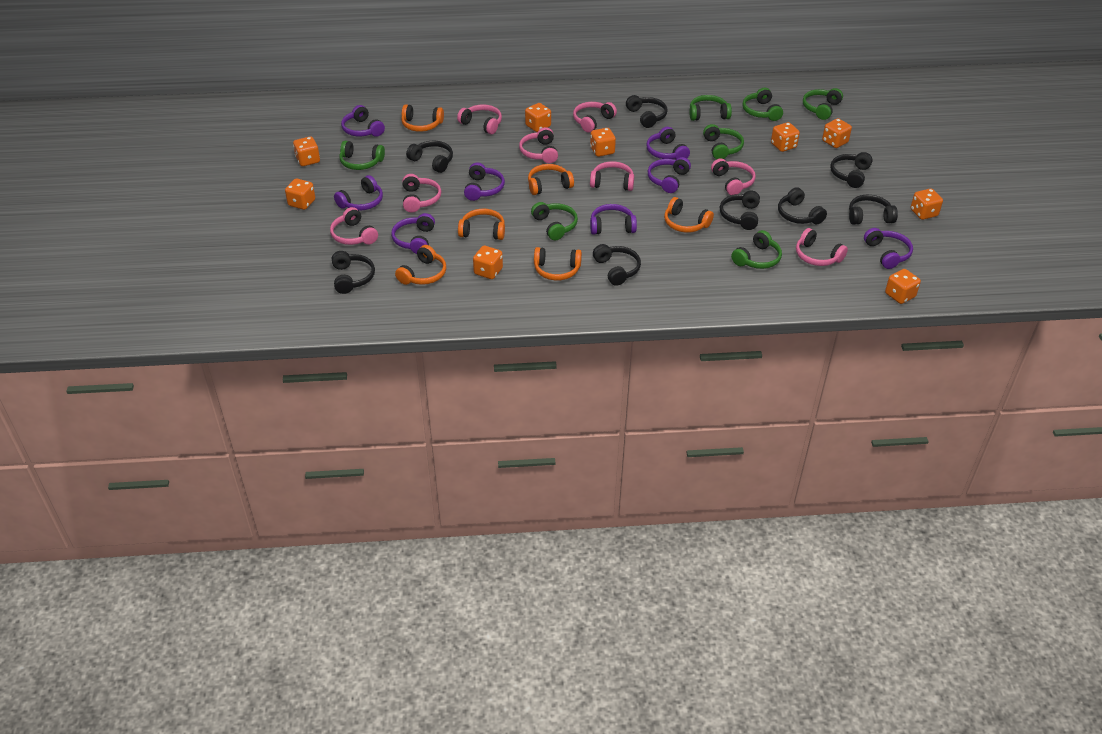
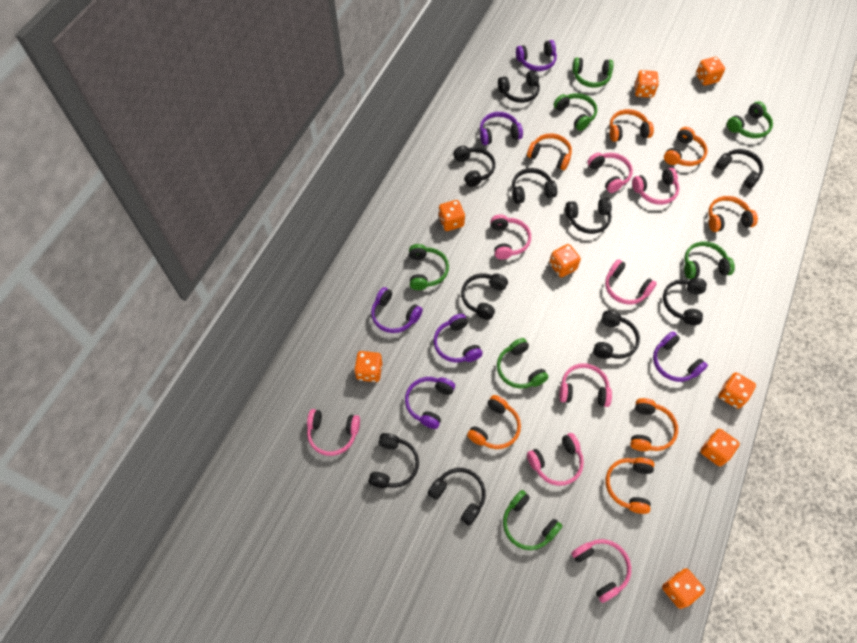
black headphones: [332,251,375,294] [406,141,453,173] [593,244,641,286] [626,95,668,128] [720,191,760,230] [778,187,827,224] [830,152,873,188] [849,195,898,225] = 8 -> [368,433,419,488] [428,468,486,526] [453,146,495,187] [461,273,508,320] [498,70,540,103] [512,168,557,204] [565,198,612,234] [593,310,640,359] [663,278,707,325] [715,149,764,189] = 10
orange dice: [285,178,315,210] [293,136,320,166] [473,246,503,279] [525,103,551,132] [590,128,616,157] [771,122,800,152] [822,118,852,148] [885,269,921,304] [911,188,943,220] = 9 -> [354,351,382,382] [439,200,465,231] [549,244,581,277] [634,70,659,98] [662,568,705,609] [696,57,725,86] [700,429,740,466] [718,372,756,409] = 8
orange headphones: [395,245,446,285] [401,104,444,132] [458,209,505,240] [528,164,574,195] [534,247,582,281] [664,197,714,233] = 6 -> [467,395,521,449] [527,133,572,170] [606,458,654,514] [610,109,654,142] [630,398,678,451] [664,127,707,166] [708,196,758,232] = 7
purple headphones: [334,175,383,211] [341,105,385,137] [391,213,435,254] [464,163,505,201] [590,204,637,235] [646,127,690,159] [648,157,691,193] [864,228,913,269] = 8 -> [371,287,423,333] [405,377,455,429] [434,314,483,362] [480,112,523,145] [516,40,557,71] [653,332,708,382] = 6

